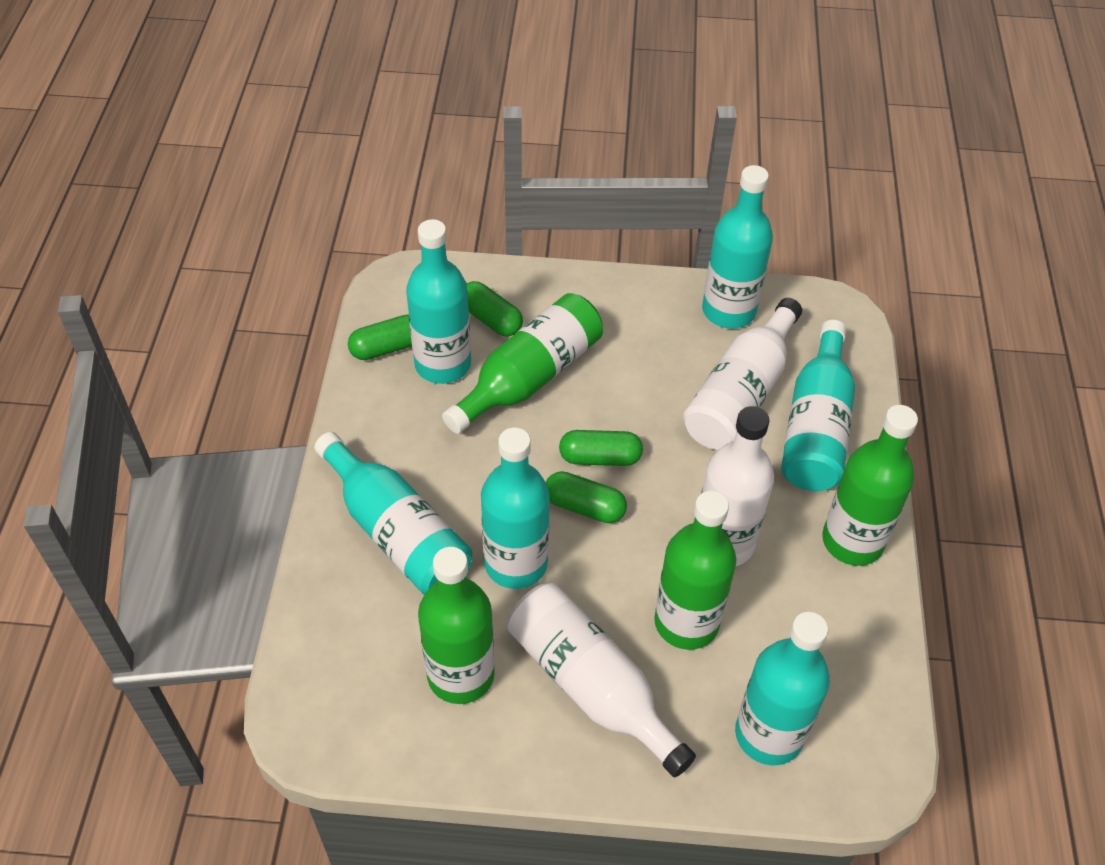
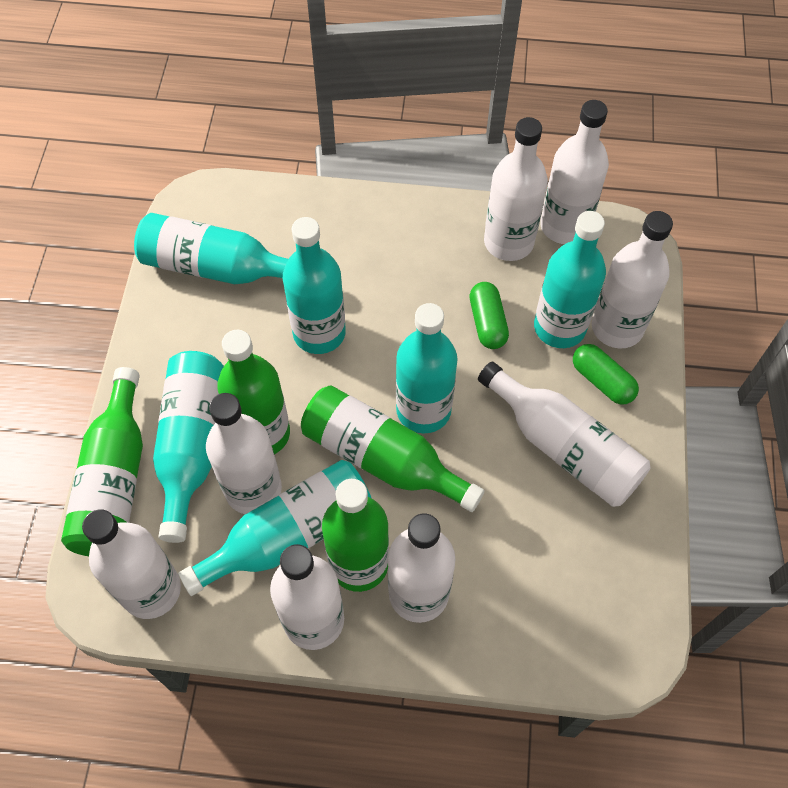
green capsule: [348,314,412,360] [466,281,523,337] [546,471,627,523] [559,430,643,466] = 4 -> [470,282,509,349] [573,344,639,405] = 2
white bottle: [507,583,696,777] [683,298,802,450] [701,406,774,566] = 3 -> [82,509,181,619] [206,393,282,514] [270,544,344,650] [388,513,456,623] [478,361,651,507] [484,117,548,261] [540,100,609,244] [592,211,673,349] = 8

